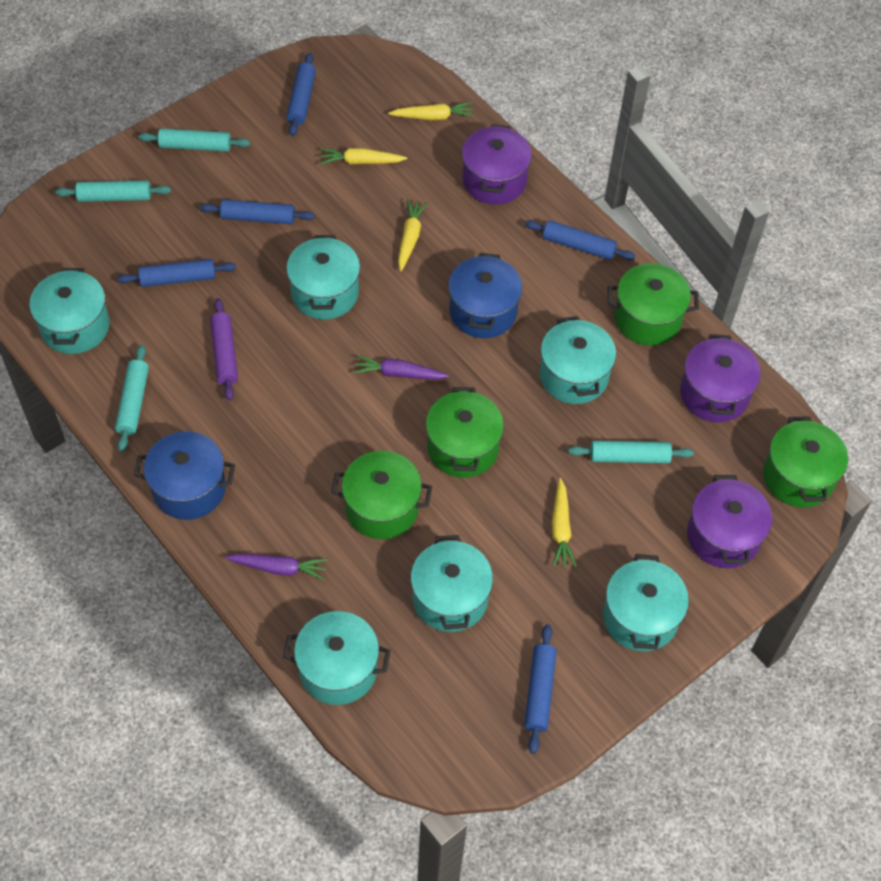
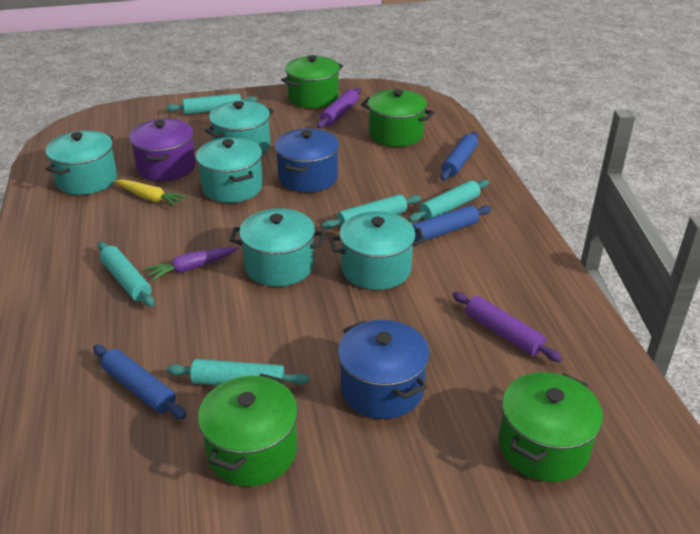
blue rolling pin: [117,259,236,287] [200,199,315,224] [287,53,316,136] [524,624,557,754] [525,220,635,260] = 5 -> [93,345,186,419] [412,205,492,242] [440,132,478,180] = 3
purple carrot: [225,554,328,580] [354,355,449,380] = 2 -> [145,247,238,281] = 1
purple pot: [462,124,532,205] [680,334,761,422] [687,475,772,568] = 3 -> [129,119,196,181] = 1
purple rolling pin: [210,298,238,401] = 1 -> [317,88,361,128] [452,292,562,362] = 2
turquoise pot: [30,268,110,354] [283,611,391,705] [286,235,360,320] [411,535,493,632] [539,316,616,404] [603,554,689,651] = 6 -> [46,131,117,195] [196,137,263,203] [205,101,274,155] [230,208,325,287] [329,211,425,290] = 5
turquoise rolling pin: [55,181,171,202] [115,345,149,452] [139,128,250,152] [568,441,694,463] = 4 -> [98,242,155,307] [166,93,257,114] [167,359,309,385] [321,194,421,229] [409,180,489,222] = 5
yellow carrot: [320,148,407,165] [388,102,474,120] [398,199,428,271] [552,478,577,567] = 4 -> [114,179,187,207] = 1

